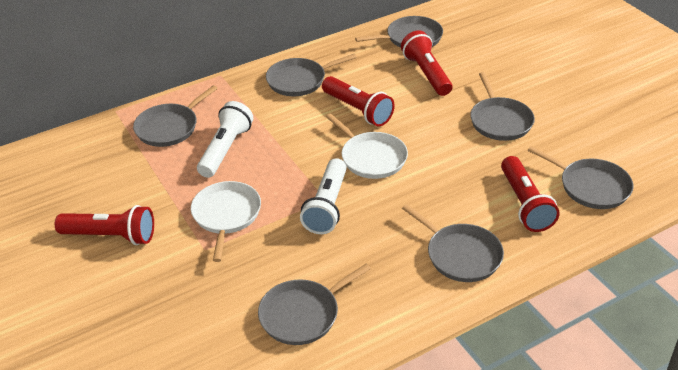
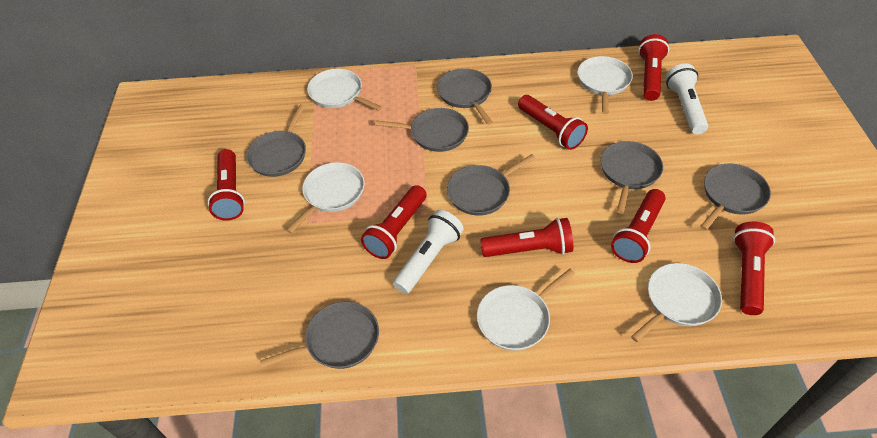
red flashlight: [55,205,154,245] [322,76,395,127] [401,30,452,96] [501,156,560,232] = 4 -> [208,149,245,221] [361,185,427,259] [480,218,573,257] [518,95,588,150] [611,189,666,263] [638,34,669,101] [733,222,775,315] = 7
white pan: [191,181,261,262] [326,114,408,179] = 2 -> [286,162,365,233] [307,69,382,111] [477,269,575,351] [577,56,633,114] [631,263,722,342] = 5

